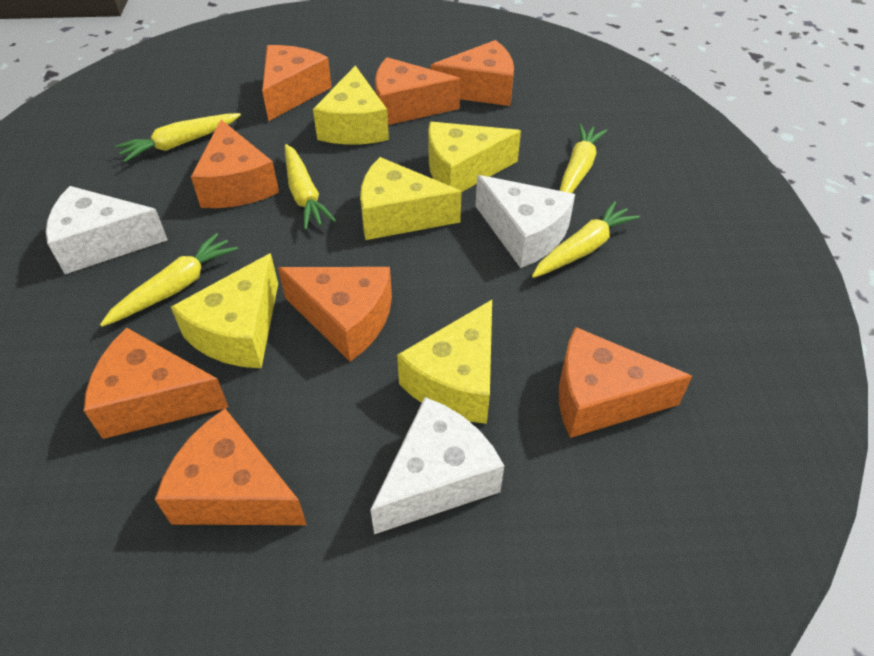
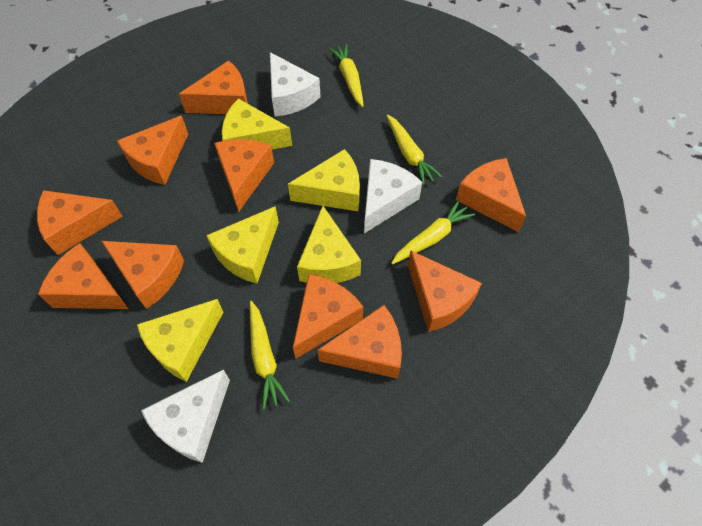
orange cheese: [84,328,229,439] [155,408,307,525] [191,120,279,208] [262,45,332,121] [278,267,392,362] [375,57,460,125] [430,40,514,106] [559,327,692,438] = 8 -> [37,190,123,255] [38,243,128,309] [102,241,184,309] [117,116,188,185] [179,60,248,114] [214,139,274,212] [293,274,363,359] [317,305,402,379] [408,250,482,332] [456,158,526,232] = 10
yellow carrot: [100,233,238,327] [115,113,241,162] [285,144,336,230] [532,201,640,278] [559,124,607,193] = 5 -> [250,301,290,410] [328,44,364,107] [386,115,442,185] [391,200,475,265] = 4

